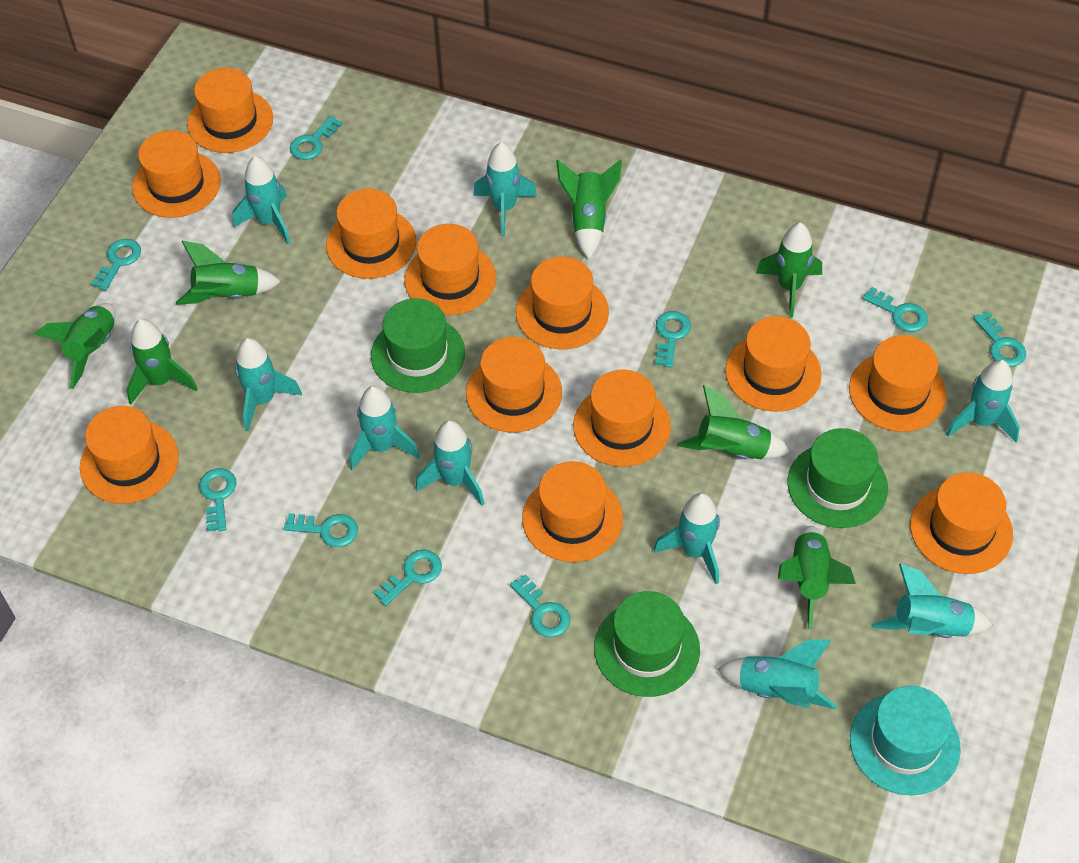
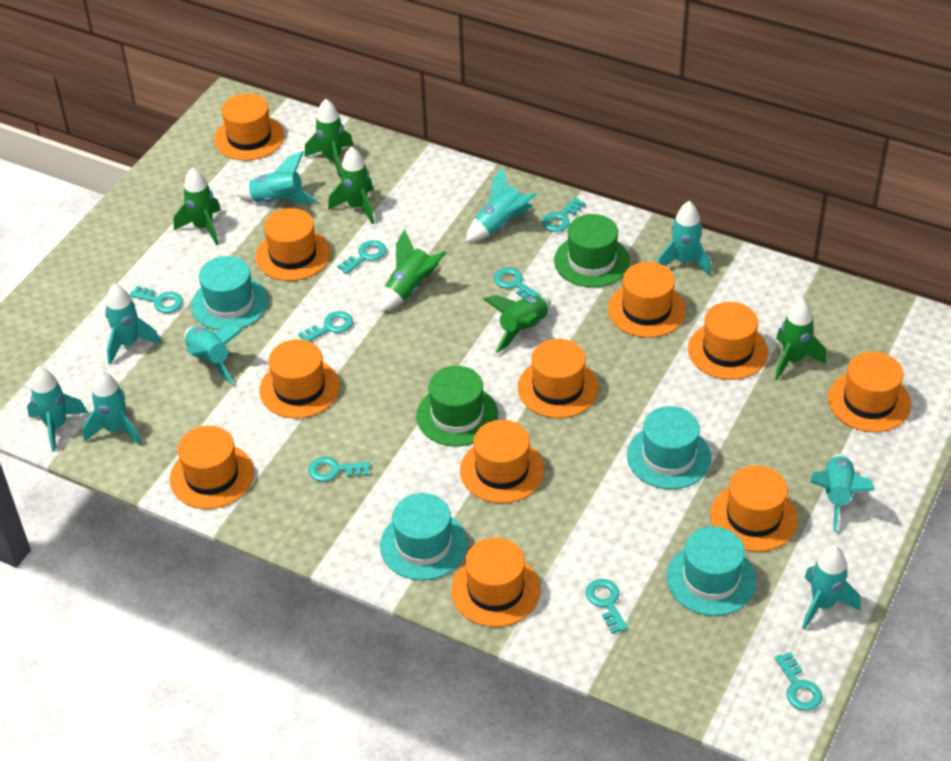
green hat: [371,298,465,393] [594,591,700,697] [788,428,888,528] = 3 -> [416,366,498,446] [554,214,630,287] = 2
green rocket: [34,303,116,389] [127,319,198,404] [176,241,281,305] [556,159,622,259] [677,385,791,459] [756,223,822,317] [778,526,856,630] = 7 -> [173,168,221,245] [304,99,354,177] [328,147,374,224] [380,229,446,312] [483,295,551,353] [775,299,826,380] = 6
orange hat: [80,406,179,504] [132,130,221,218] [187,68,273,153] [326,189,416,279] [404,224,496,315] [466,337,562,432] [516,256,609,349] [522,461,623,562] [573,369,671,467] [725,316,822,412] [849,335,947,432] [910,472,1013,574] = 12 -> [170,426,254,509] [214,93,284,161] [255,208,331,281] [259,339,340,419] [451,537,541,627] [460,420,545,503] [518,339,599,418] [608,262,686,338] [688,302,768,380] [710,465,798,552] [828,352,911,432] = 11
turquoise hat: [850,686,961,795] = 1 -> [191,256,268,330] [380,493,467,580] [627,406,711,489] [666,526,756,616] = 4
turquoise key: [91,239,141,291] [199,468,237,531] [284,513,358,547] [290,116,343,160] [374,550,442,606] [510,574,570,637] [655,311,691,368] [863,287,928,332] [973,311,1026,367] = 9 -> [130,286,183,313] [298,311,353,341] [308,457,370,482] [337,240,386,274] [494,267,541,299] [542,197,585,232] [586,579,628,634] [775,652,822,711] = 8

